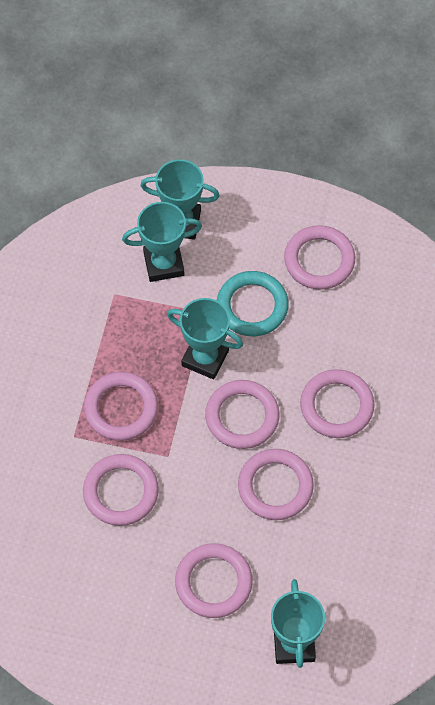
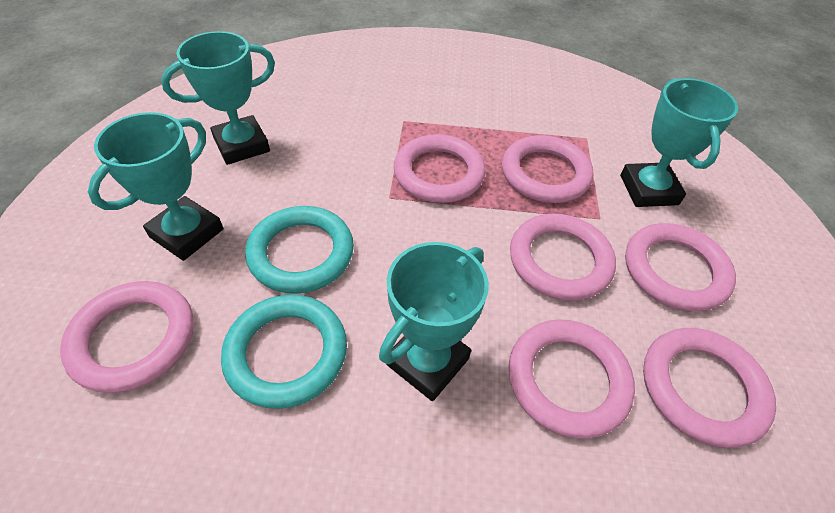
turquoise ring: [217,271,289,336] = 1 -> [221,294,347,409] [245,206,354,294] = 2

